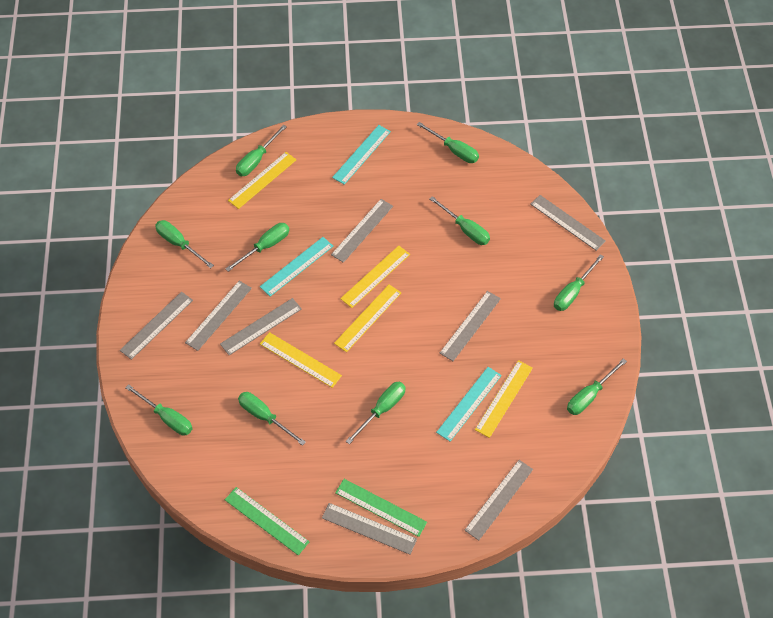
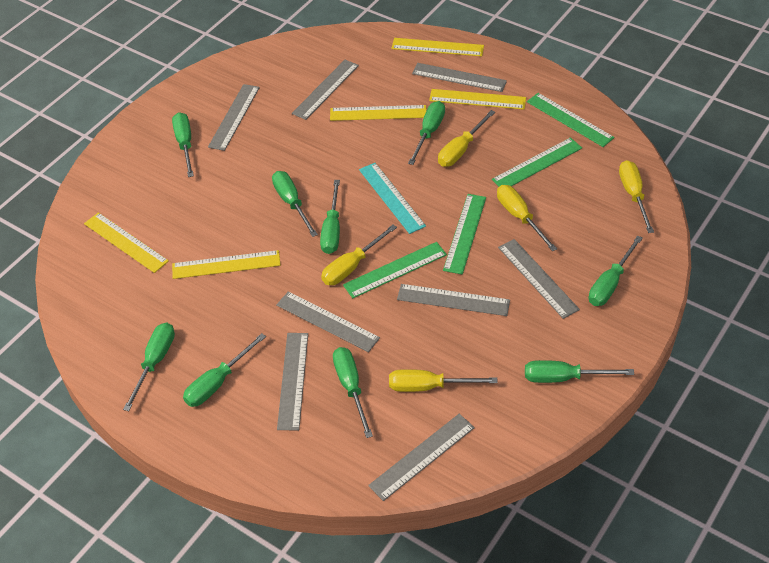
green ruler: [225,487,309,555] [335,479,427,537] = 2 -> [343,242,447,298] [443,194,486,275] [492,137,582,187] [527,93,615,147] = 4
green screwdriver: [125,384,193,436] [155,220,214,268] [225,223,289,272] [236,125,287,176] [238,392,306,446] [346,382,406,444] [417,122,479,163] [430,196,490,245] [554,254,604,311] [567,358,627,415] = 10 -> [123,323,175,411] [172,112,194,177] [183,333,266,407] [272,171,318,237] [320,180,340,254] [333,347,373,438] [408,101,445,165] [525,360,634,383] [589,235,643,306] = 9
turquoise ruler: [260,237,333,297] [332,125,391,185] [436,367,502,442] = 3 -> [359,163,426,234] = 1
yellow screwdriver: none = 0 -> [321,225,397,285] [389,369,498,392] [438,110,495,167] [497,185,557,251] [619,160,654,233] = 5

